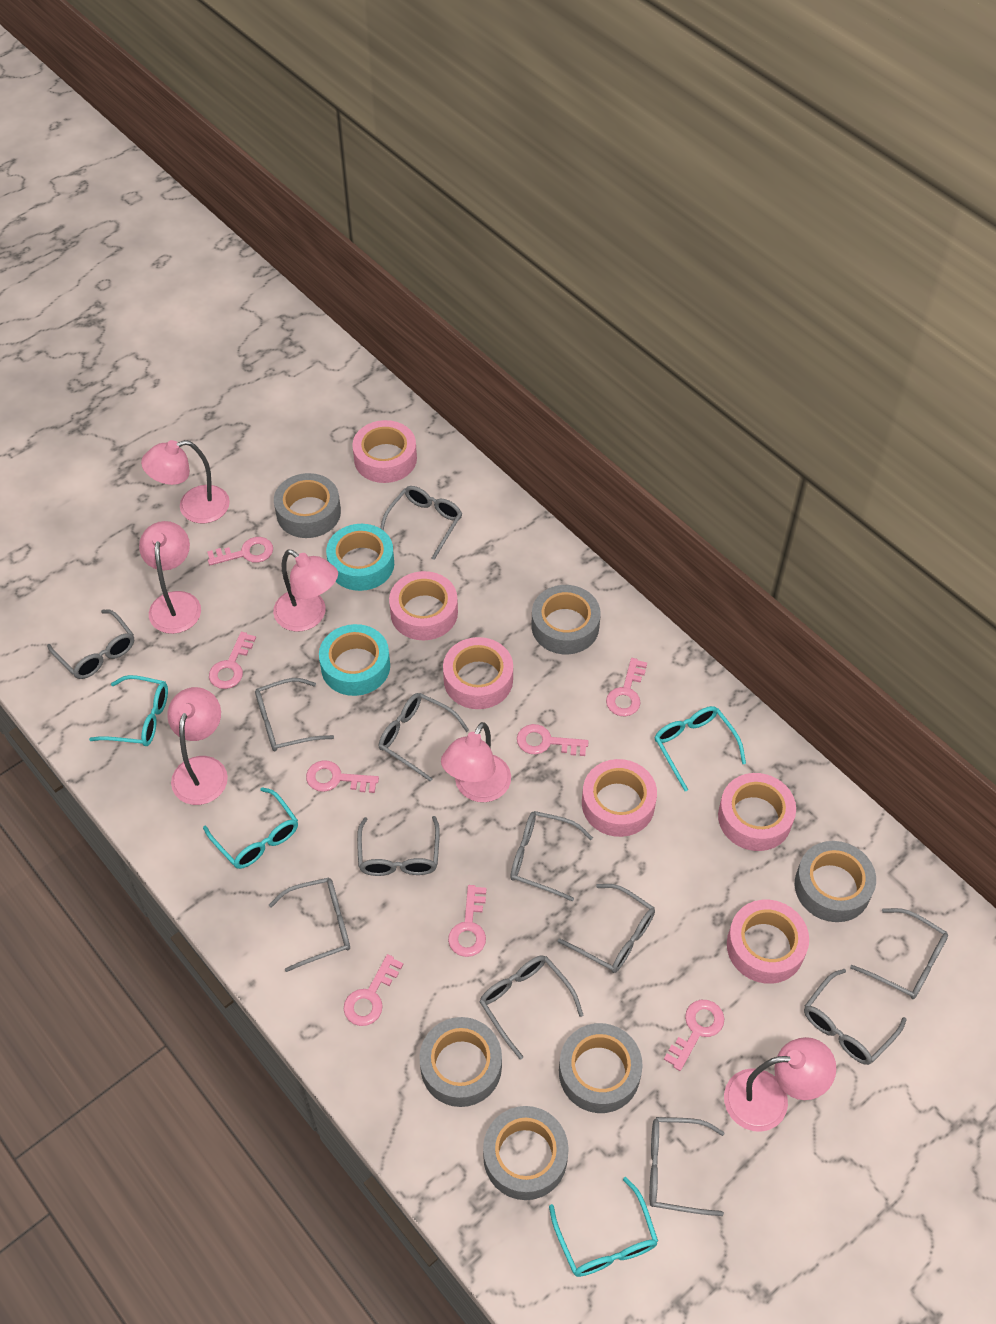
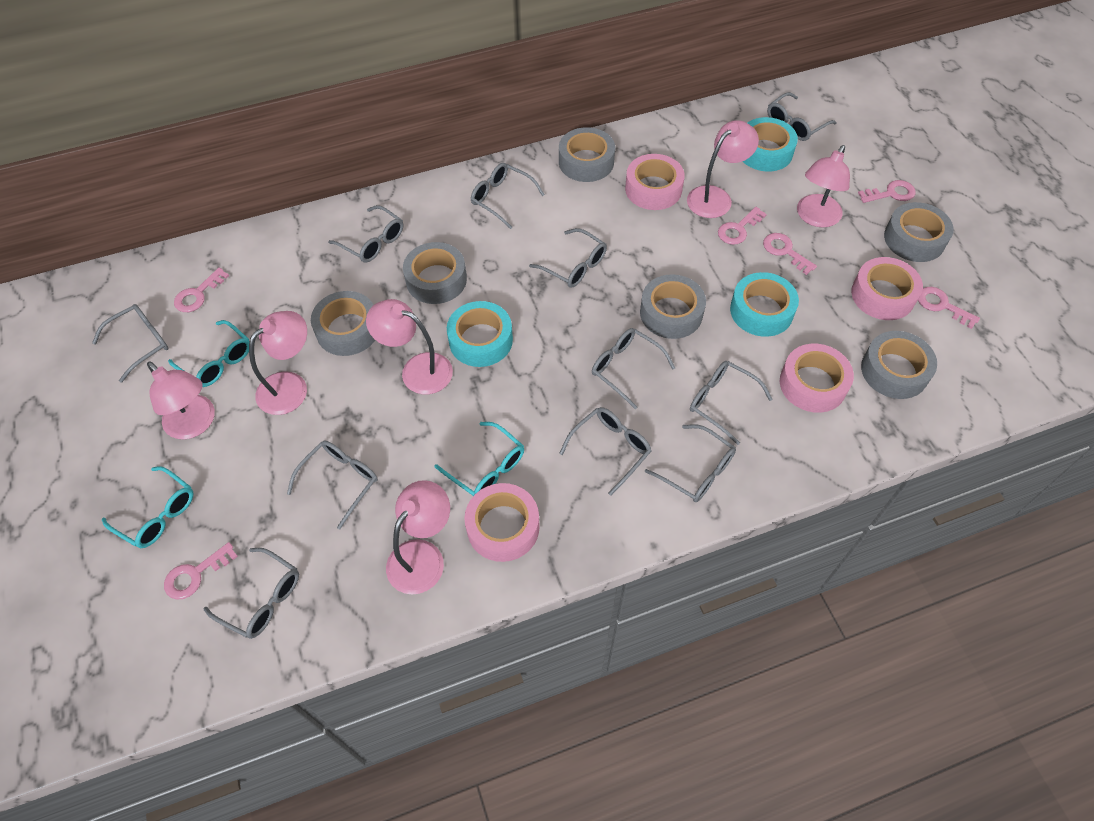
grey glasses: [47,609,134,679] [255,678,334,752] [269,877,350,972] [357,816,440,876] [379,693,469,782] [380,486,462,560] [480,955,583,1060] [510,811,593,901] [558,884,655,973] [649,1117,725,1216] [804,969,906,1065] [850,908,948,999] = 12 -> [92,304,169,383] [203,548,299,639] [287,441,378,529] [328,205,403,263] [471,163,545,229] [529,228,607,288] [559,407,652,496] [592,328,675,409] [645,424,736,502] [690,361,773,445] [767,92,836,141] = 11
pink key: [207,537,273,565] [209,632,256,689] [306,760,379,793] [344,954,403,1026] [448,885,486,957] [517,724,589,756] [606,658,647,716] [664,1000,725,1071] = 8 -> [164,542,238,600] [174,268,229,312] [718,207,767,245] [763,233,817,275] [858,180,915,203] [918,287,980,329] = 6
pink tape: [352,420,417,483] [389,571,458,640] [443,637,513,709] [582,759,657,837] [718,773,796,851] [727,900,809,984] = 6 -> [464,483,540,562] [625,154,685,210] [780,344,854,413] [851,257,923,320] = 4
turquoise glasses: [89,675,168,746] [203,787,298,869] [549,1177,658,1277] [654,706,746,791] = 4 -> [102,466,193,548] [168,320,250,387] [434,422,524,496] = 3
turquoise tape: [319,624,390,696] [326,524,394,591] = 2 -> [447,301,513,367] [730,272,799,337] [742,117,798,172] = 3

